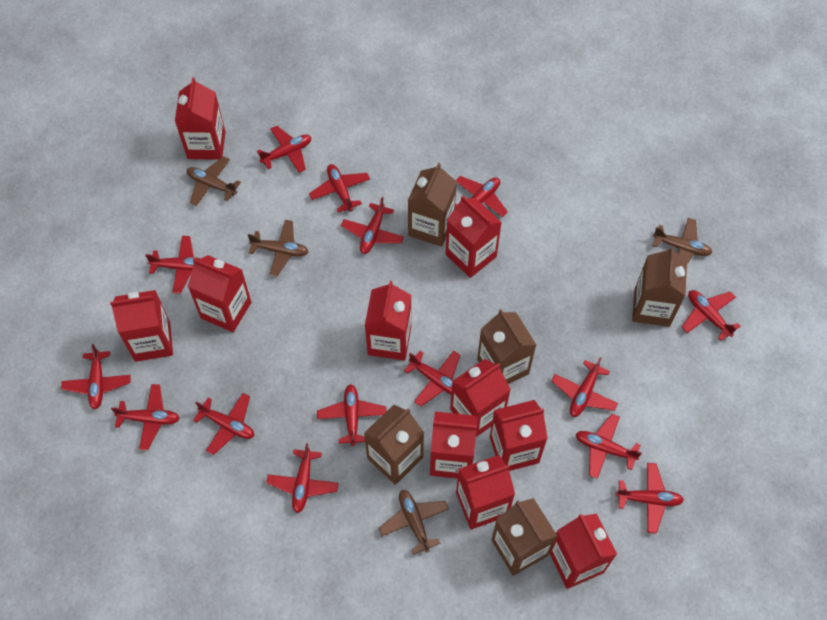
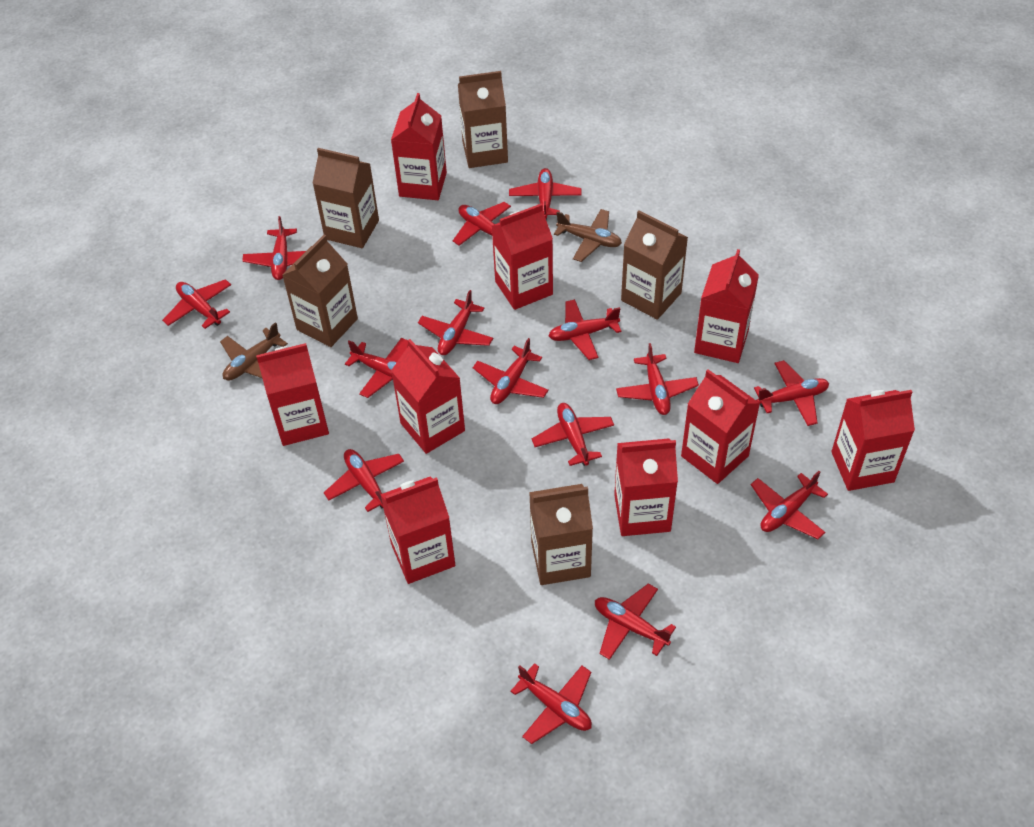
brown plane: [187,156,241,206] [248,220,309,277] [379,490,449,555] [653,218,712,264] = 4 -> [220,322,288,381] [554,209,622,262] = 2
red carton: [110,290,173,362] [175,77,226,160] [188,255,251,332] [365,281,411,361] [430,412,477,479] [446,196,502,278] [450,359,511,437] [456,455,515,530] [490,400,548,471] [550,514,617,589] = 10 -> [256,343,329,446] [380,476,455,584] [391,93,447,200] [391,339,465,454] [492,203,553,310] [614,438,678,536] [681,369,760,484] [694,249,759,363] [831,390,915,491] = 9

